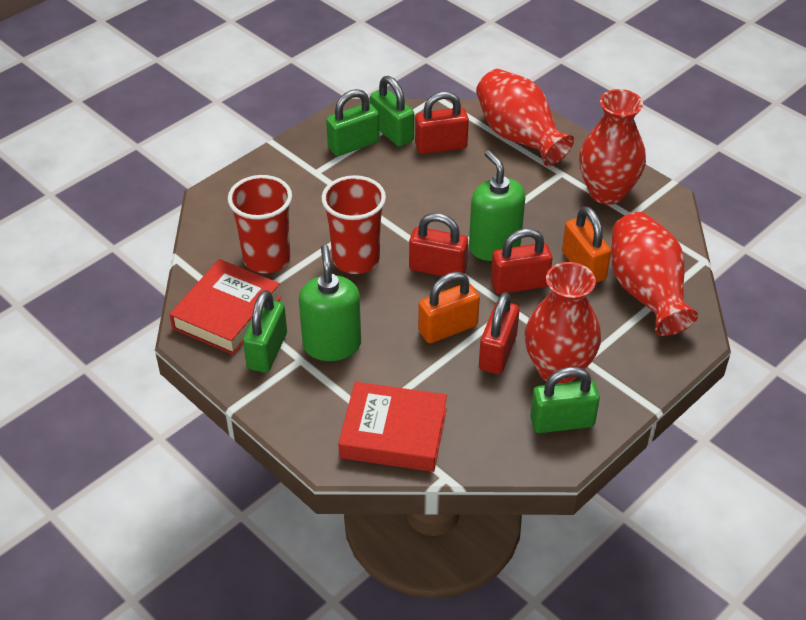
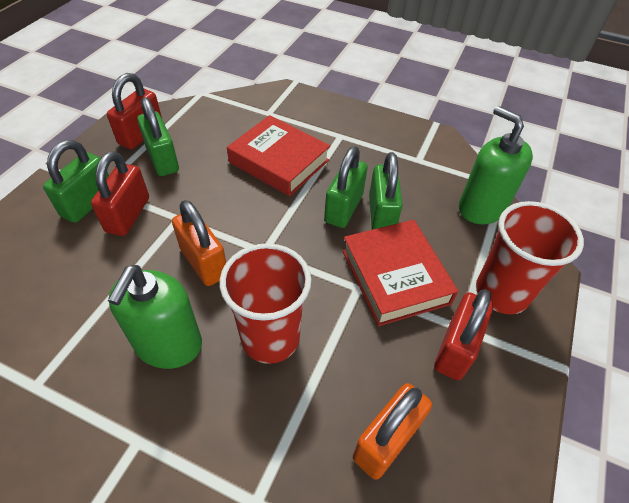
red padlock: [409,213,468,276] [415,91,469,154] [479,292,519,374] [491,228,552,294] = 4 -> [91,151,149,236] [107,73,162,149] [434,289,493,380] = 3
red vase: [476,69,574,166] [525,262,601,384] [579,89,646,205] [611,212,698,336] = 4 -> none = 0

